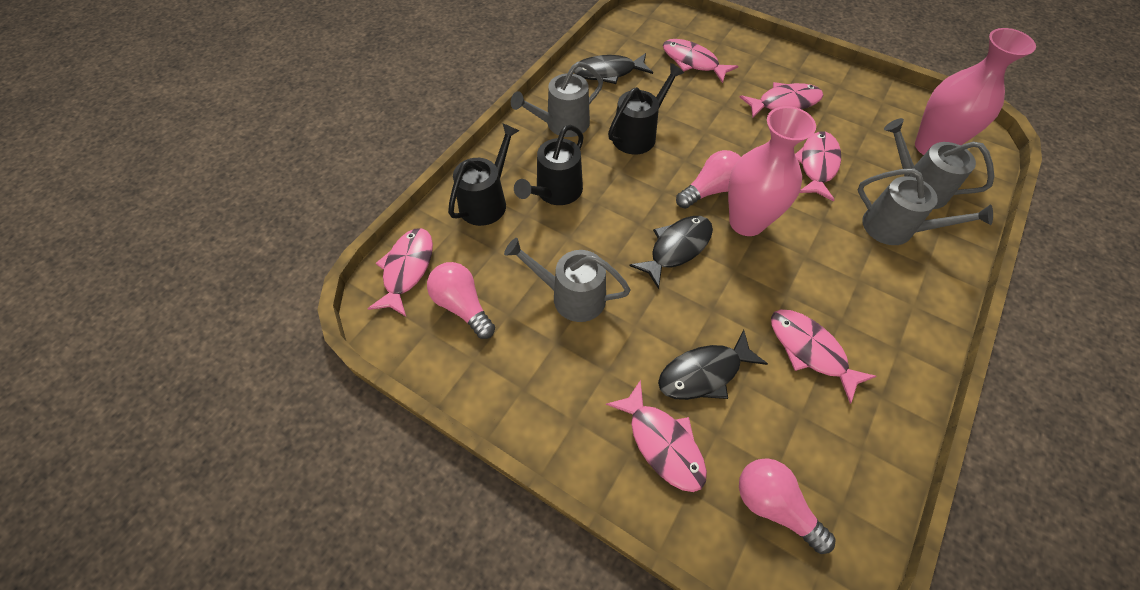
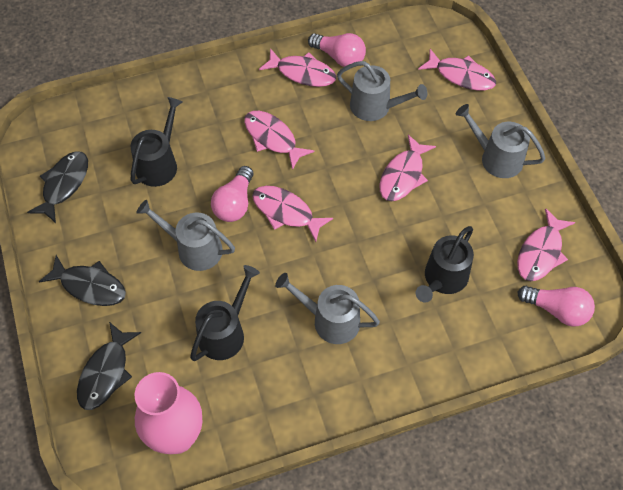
pink vase: [728,106,816,236] [915,28,1036,155] = 2 -> [135,372,202,454] = 1

